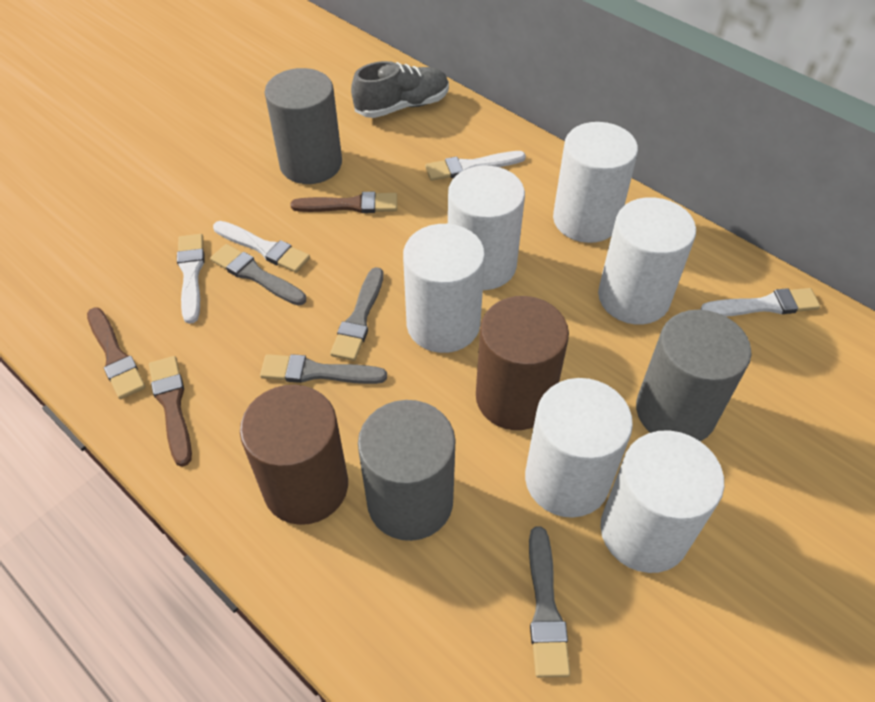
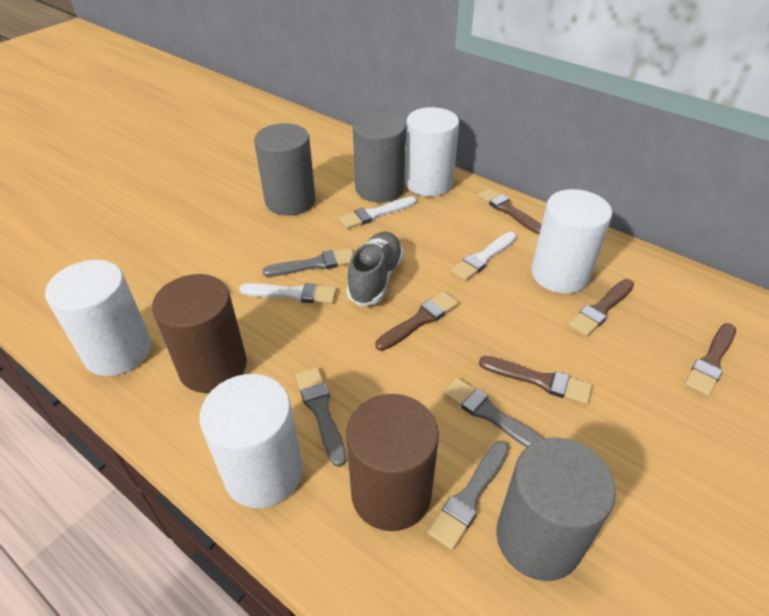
brown brush: [87,307,146,399] [149,356,192,467] [290,192,397,213] = 3 -> [375,292,459,351] [478,188,542,235] [479,356,592,404] [568,279,634,337] [684,323,736,397] = 5
white brush: [177,234,204,324] [213,221,310,273] [425,151,526,181] [700,288,820,317] = 4 -> [239,283,337,304] [339,196,417,229] [451,232,516,281] = 3
white cylinder: [403,224,485,353] [448,165,525,290] [525,378,633,518] [553,122,638,243] [598,197,696,325] [600,430,724,573] = 6 -> [45,260,151,376] [199,374,303,508] [405,107,459,196] [531,189,612,294] = 4

